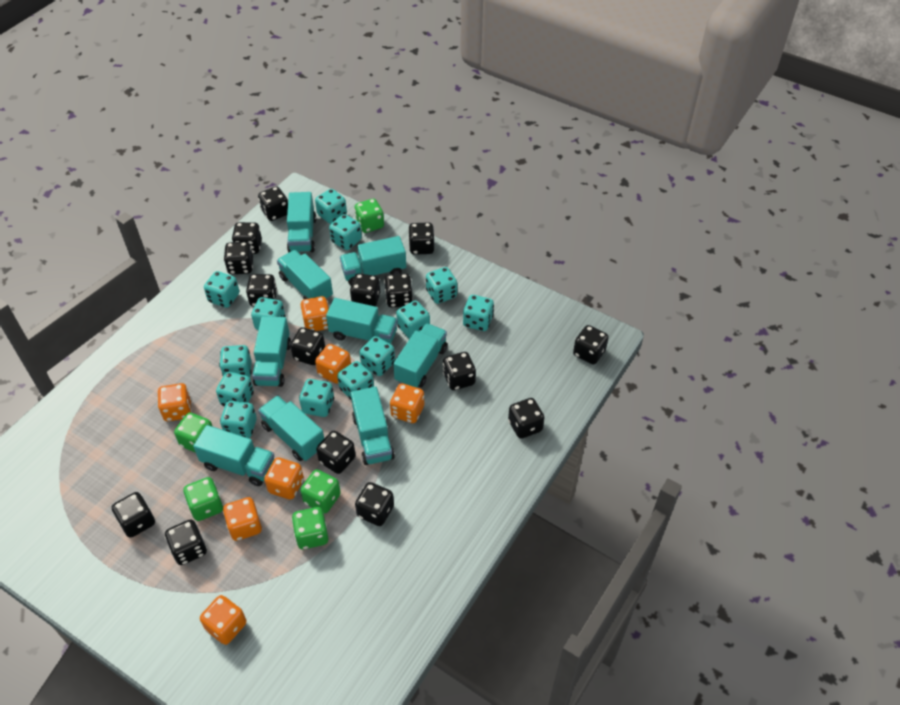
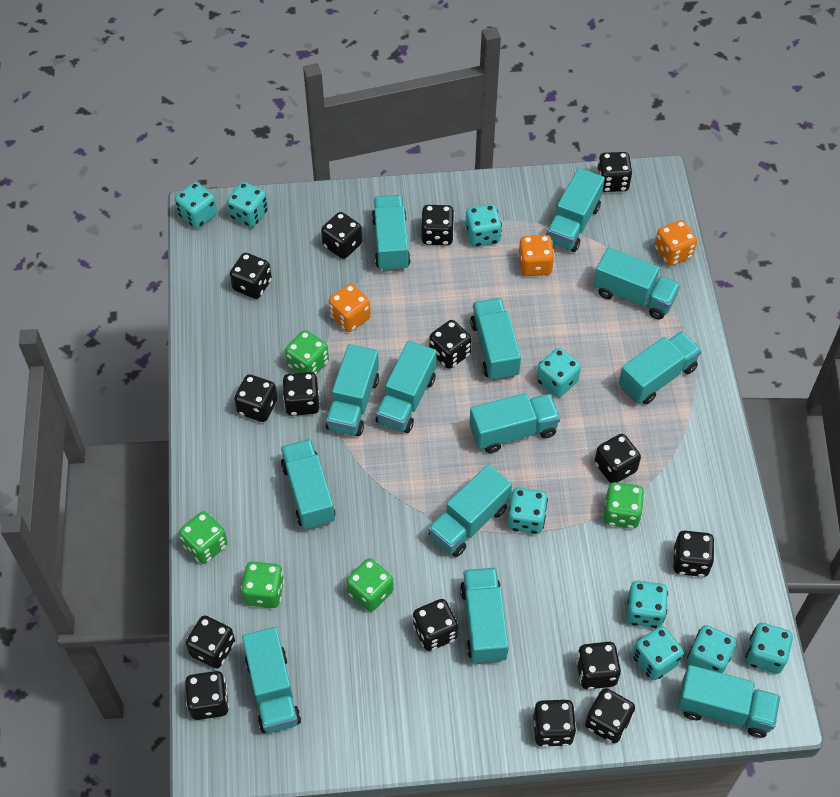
orange dice: [158,383,192,421] [200,595,246,645] [223,497,262,541] [264,457,304,500] [300,296,329,331] [315,344,351,384] [390,383,424,423] = 7 -> [328,284,371,332] [518,235,555,276] [655,220,697,266] = 3
turquoise dice: [204,271,239,308] [216,372,254,406] [219,345,252,378] [220,401,257,438] [251,297,285,330] [299,379,334,417] [315,189,347,224] [329,214,362,250] [337,361,374,400] [360,336,395,376] [396,301,430,339] [426,267,457,304] [463,295,494,331] = 13 -> [175,182,217,228] [227,182,268,227] [465,204,502,247] [508,488,548,534] [537,348,581,397] [626,581,668,628] [632,626,683,680] [687,625,736,673] [746,623,793,674] = 9
turquoise truck: [193,425,274,486] [252,316,291,387] [258,395,324,461] [277,250,333,300] [287,192,316,253] [326,298,398,344] [340,236,406,285] [351,387,395,465] [393,323,447,388] = 9 -> [242,627,301,733] [281,439,335,530] [326,344,379,436] [372,195,411,272] [376,341,437,433] [428,464,512,557] [460,568,509,664] [469,393,560,453] [470,298,521,381] [546,168,605,252] [594,247,681,320] [619,331,702,404] [677,665,780,738] = 13

